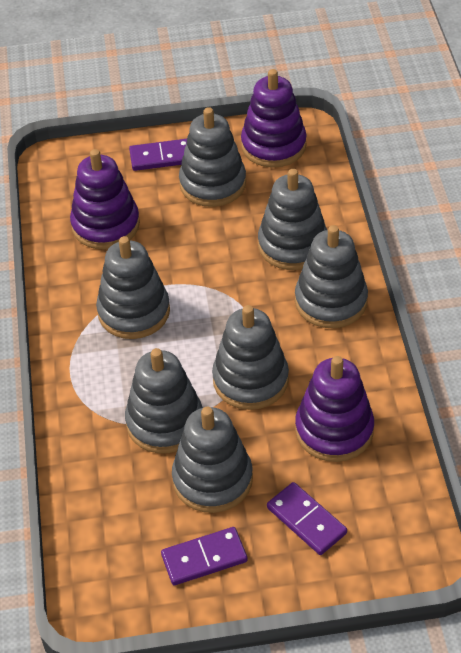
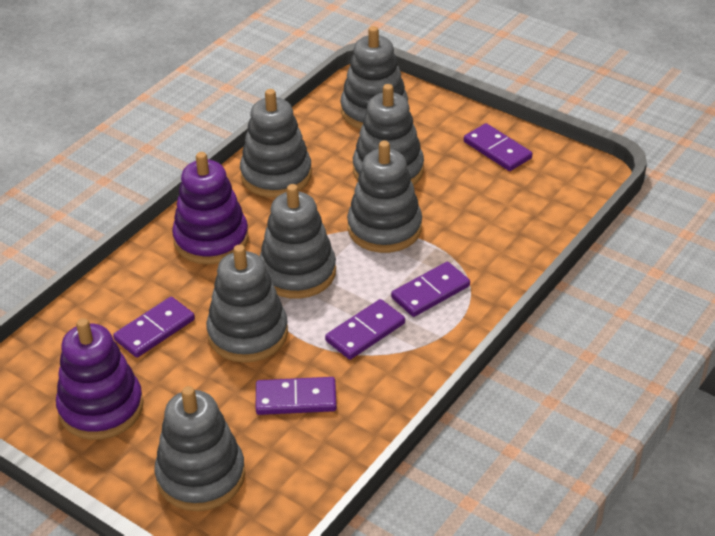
purple domino: [129,139,187,171] [161,527,248,585] [267,482,347,555] = 3 -> [113,297,195,358] [256,377,337,415] [325,299,405,360] [391,262,470,317] [464,123,532,171] = 5
purple stacking toy: [70,149,140,249] [241,69,307,168] [295,356,374,462] = 3 -> [56,318,144,440] [172,152,249,264] = 2

